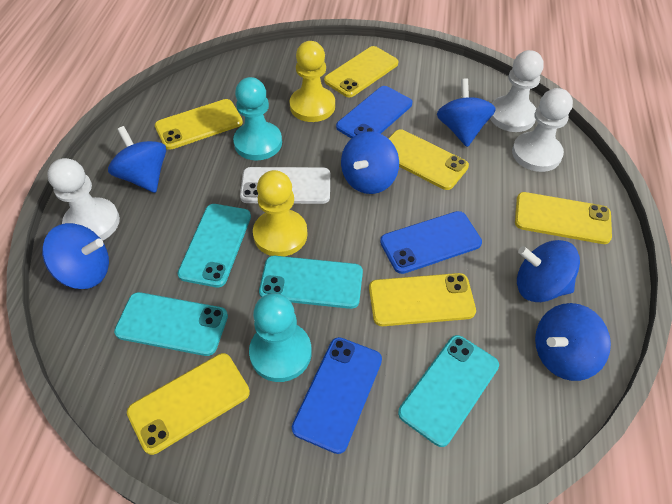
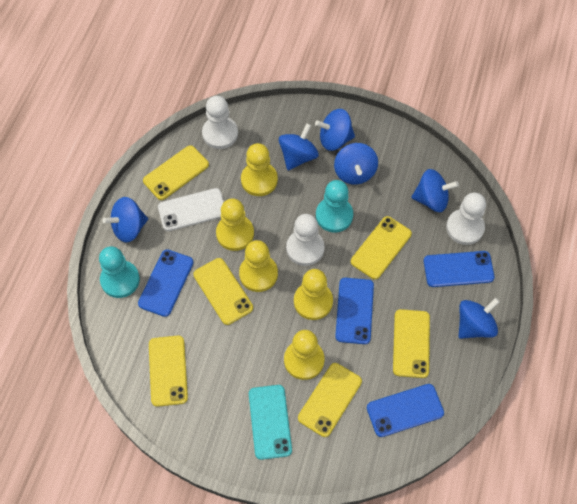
blue phone: [292,337,382,454] [336,86,412,139] [380,211,482,274] = 3 -> [138,249,194,317] [335,278,374,344] [367,384,444,437] [424,251,495,287] = 4
turquoise phone: [114,292,228,356] [177,204,251,287] [259,256,363,309] [398,335,499,447] = 4 -> [249,385,292,460] = 1
yellow pawn: [253,170,308,256] [289,41,335,122] = 2 -> [216,198,254,251] [239,240,278,292] [241,143,278,196] [284,330,325,380] [294,269,333,320] = 5

